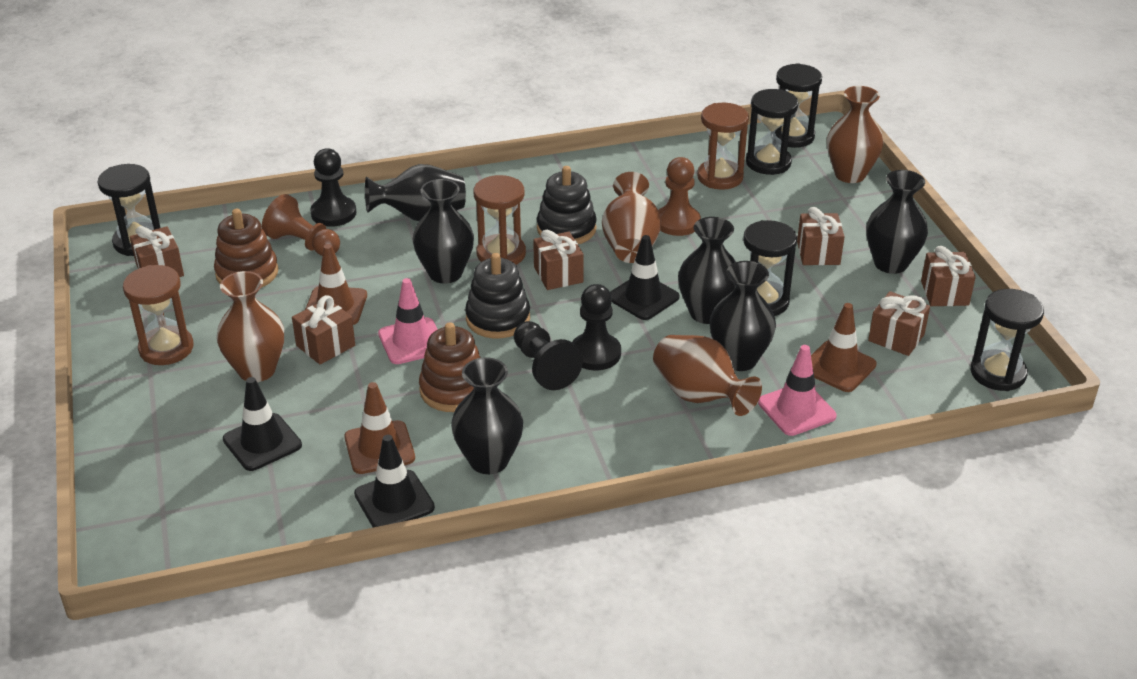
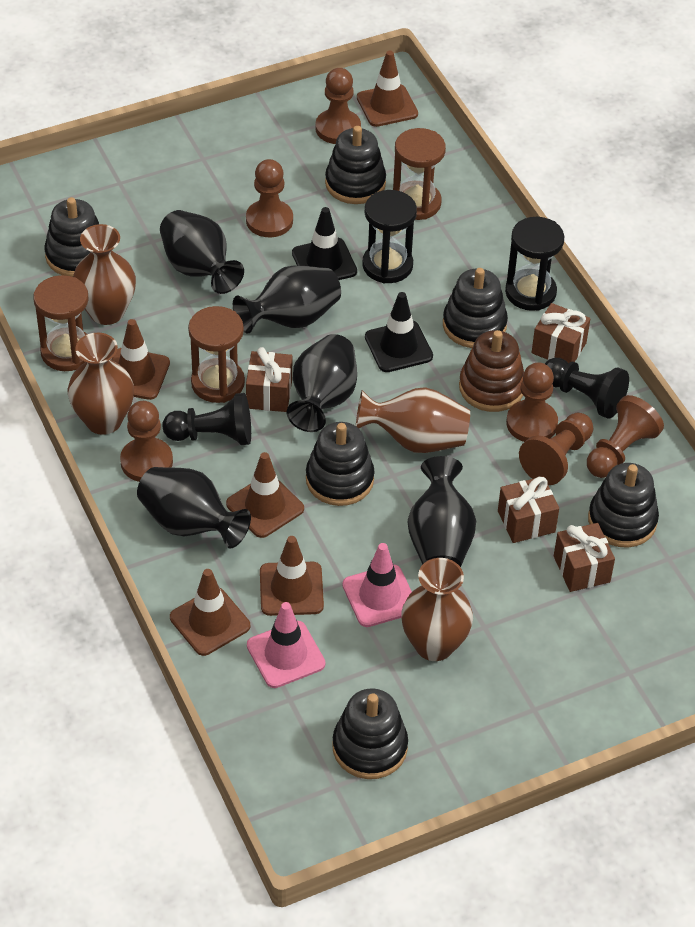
black hourglass: [98,164,161,256] [743,220,797,316] [746,89,798,175] [776,63,822,148] [970,289,1044,391] = 5 -> [362,190,417,283] [505,217,564,311] = 2
black pawn: [310,148,356,227] [514,321,583,390] [572,284,621,371] = 3 -> [163,393,251,445] [545,358,629,419] = 2
black stacking toy: [465,253,530,338] [537,166,597,244] = 2 -> [44,197,99,277] [306,422,375,506] [325,126,386,204] [332,688,408,779] [443,268,508,348] [588,463,659,548] = 6
black traffic cone: [223,377,302,471] [354,435,435,528] [610,235,680,320] = 3 -> [292,207,357,280] [365,292,433,372] = 2
black vase: [365,164,466,221] [413,179,474,284] [451,357,523,474] [678,217,736,324] [710,261,776,371] [866,170,928,274] = 6 -> [137,467,251,549] [160,210,244,294] [233,265,341,334] [287,334,357,432] [408,456,476,567] = 5
brown gift: [130,226,184,277] [292,295,355,365] [533,230,584,290] [797,207,845,265] [868,291,930,356] [921,246,976,306] = 6 -> [246,347,292,412] [498,476,559,543] [531,303,590,363] [554,523,615,592] = 4
brown pawn: [262,194,340,256] [658,157,701,236] = 2 -> [120,401,173,482] [246,159,293,237] [315,68,361,144] [506,362,558,442] [519,413,593,485] [587,395,664,478] = 6
brown stacking toy: [214,209,279,288] [419,322,481,412] = 2 -> [459,330,524,412] = 1
brown traffic cone: [305,244,367,325] [344,382,415,474] [811,303,877,392] = 3 -> [111,319,170,400] [170,569,250,656] [226,452,304,538] [260,536,324,616] [357,51,418,127] = 5

